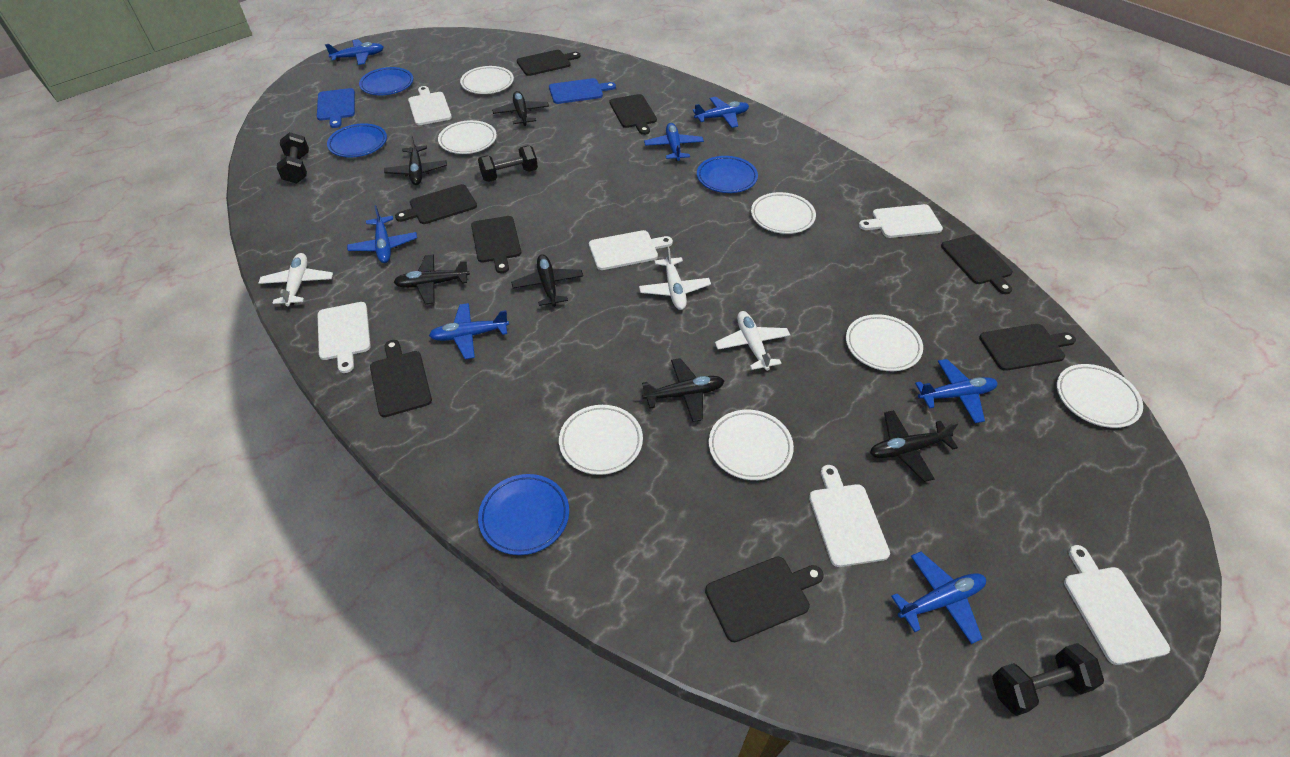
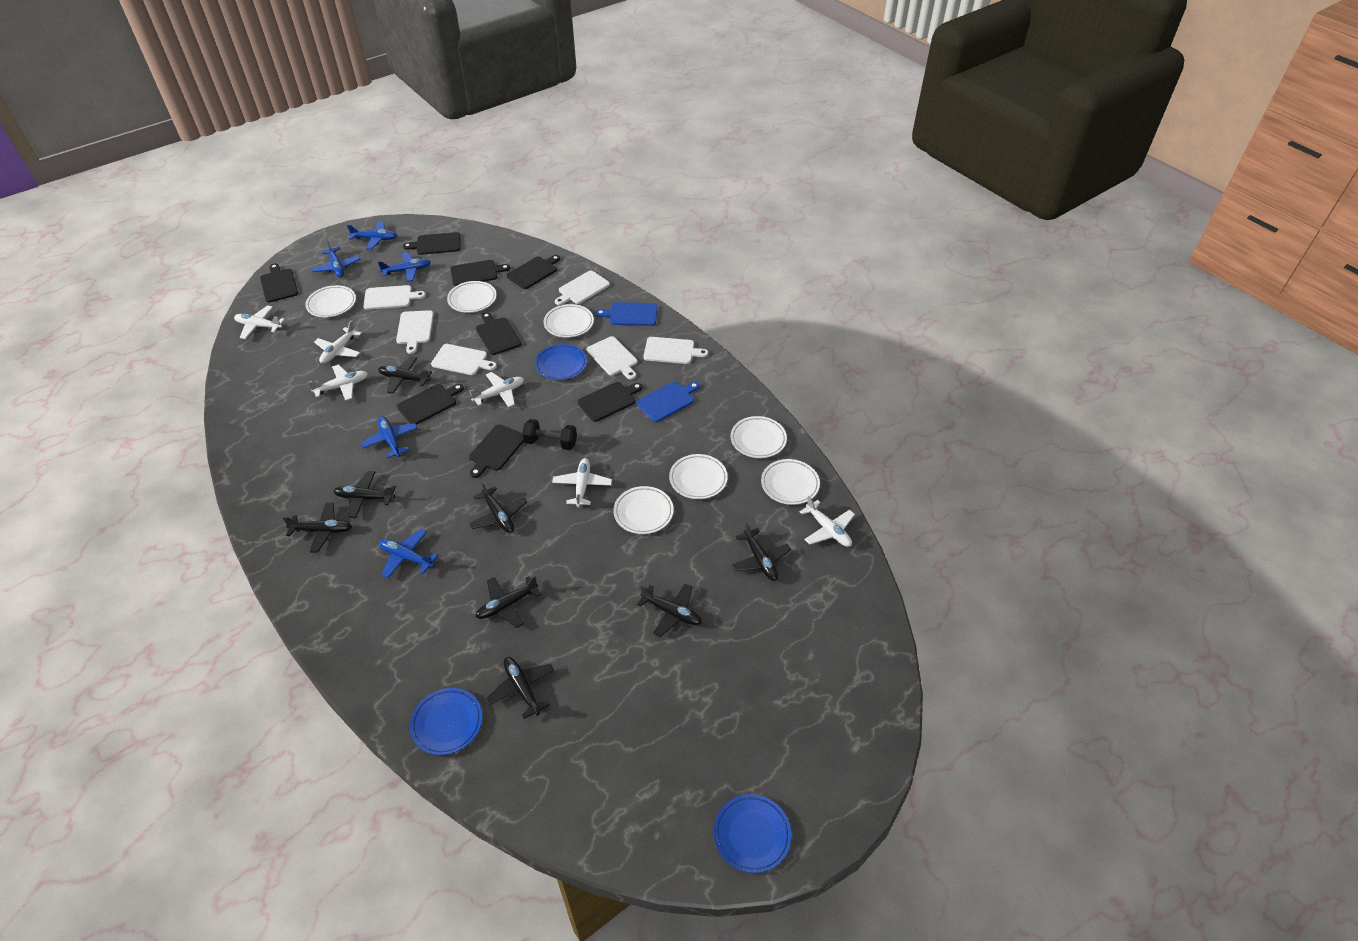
black dumbbell: [277,132,309,184] [478,146,538,182] [992,643,1104,716] = 3 -> [522,419,577,450] = 1
black plane: [384,135,447,185] [394,254,470,304] [492,91,549,126] [511,254,583,307] [642,358,724,422] [870,410,959,482] = 6 -> [283,502,352,553] [333,471,396,518] [378,356,432,394] [469,481,527,533] [475,576,541,628] [487,657,554,719] [637,583,702,637] [731,522,791,581] = 8
blue plane: [325,39,384,65] [347,205,417,263] [429,303,509,359] [644,123,704,161] [692,97,749,128] [891,552,986,644] [915,359,998,423] = 7 -> [311,240,360,277] [347,221,397,250] [360,416,418,458] [378,252,431,282] [379,529,438,578] = 5
blue plate: [327,123,387,157] [359,67,413,95] [478,474,569,555] [697,156,758,193] = 4 -> [410,688,482,755] [535,344,587,380] [714,794,791,873] = 3
white plane: [259,253,333,306] [639,246,711,310] [715,311,790,371] = 3 -> [234,305,285,339] [308,364,368,401] [314,320,362,364] [470,372,524,407] [552,458,612,507] [799,496,855,547] = 6

